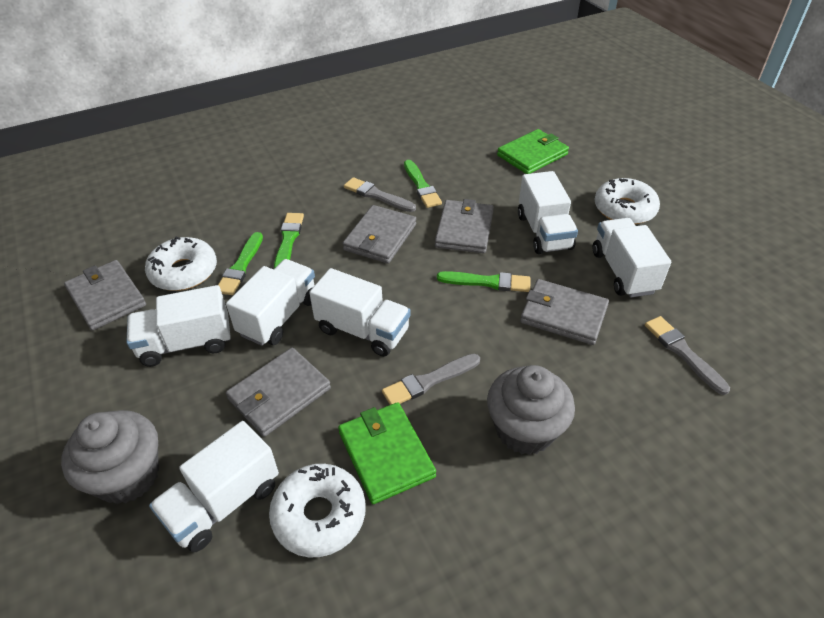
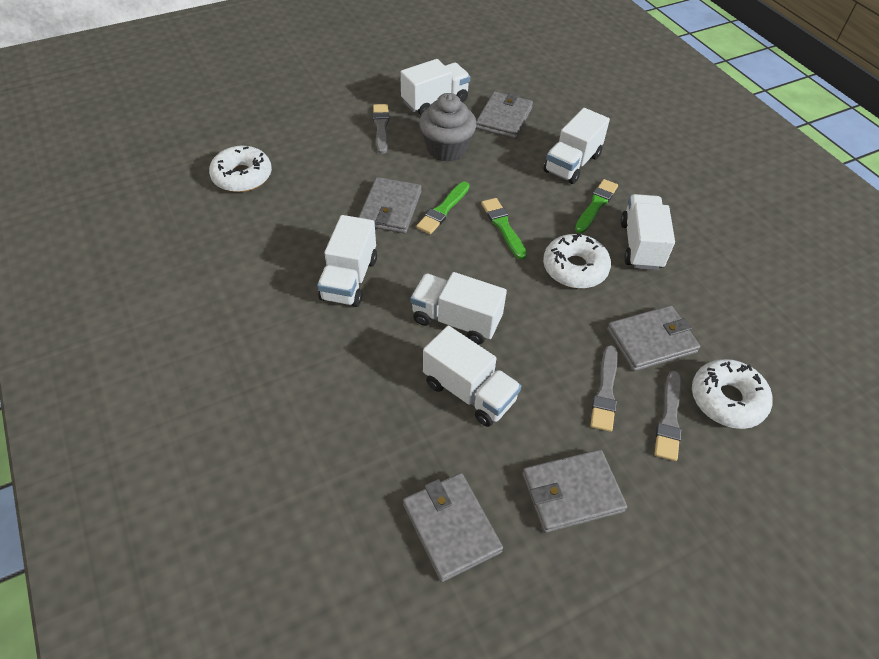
green brush: [218,232,263,295] [274,213,304,269] [404,160,442,208] [437,271,531,292] = 4 -> [416,182,469,234] [481,198,527,260] [575,179,618,233] = 3
green wallet: [338,402,436,504] [497,129,569,174] = 2 -> none = 0
grey cupcake: [61,410,159,504] [487,365,575,455] = 2 -> [419,93,477,162] = 1

